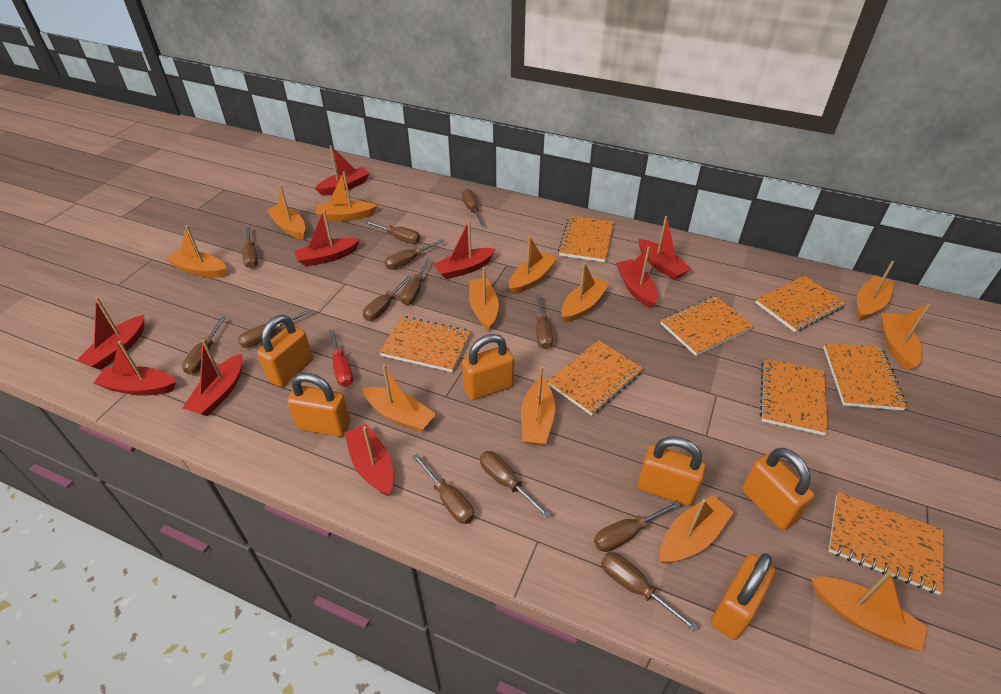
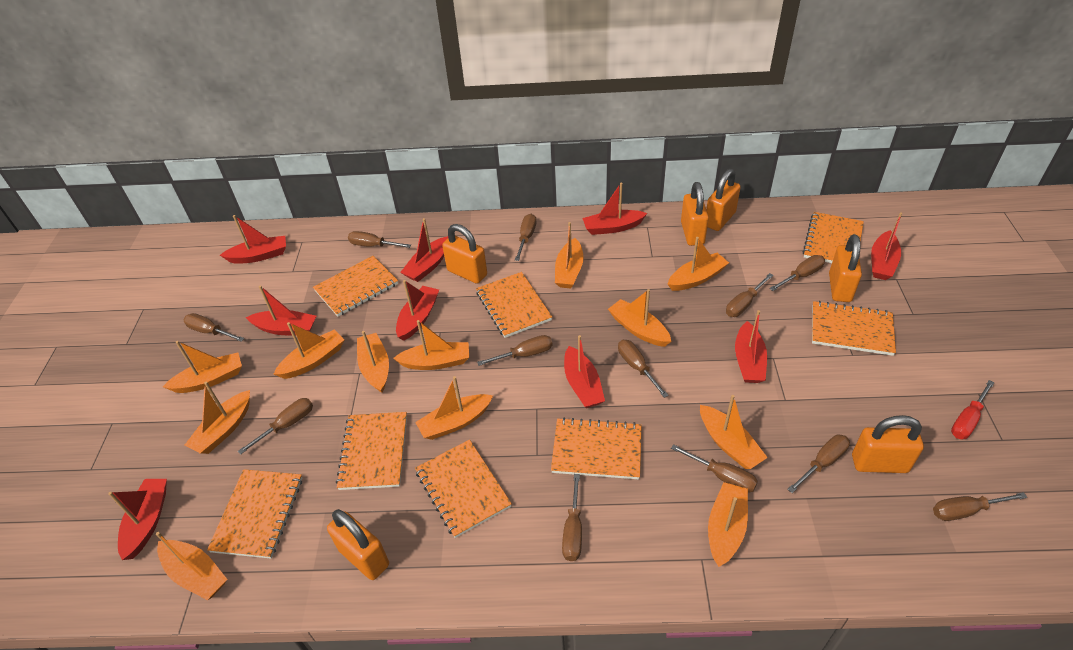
brown screwdriver: [182,316,226,375] [238,309,312,348] [242,227,258,268] [363,276,412,321] [364,220,420,244] [385,239,444,269] [400,258,431,305] [413,454,474,524] [462,189,485,226] [480,451,551,518] [536,295,553,349] [594,501,681,552] [601,552,698,632] = 13 -> [184,313,244,342] [238,398,313,455] [348,231,411,248] [477,335,552,366] [515,214,537,261] [562,474,582,561] [618,340,669,398] [671,444,758,493] [726,273,774,317] [769,255,825,291] [787,435,850,493] [933,492,1027,521] = 12

